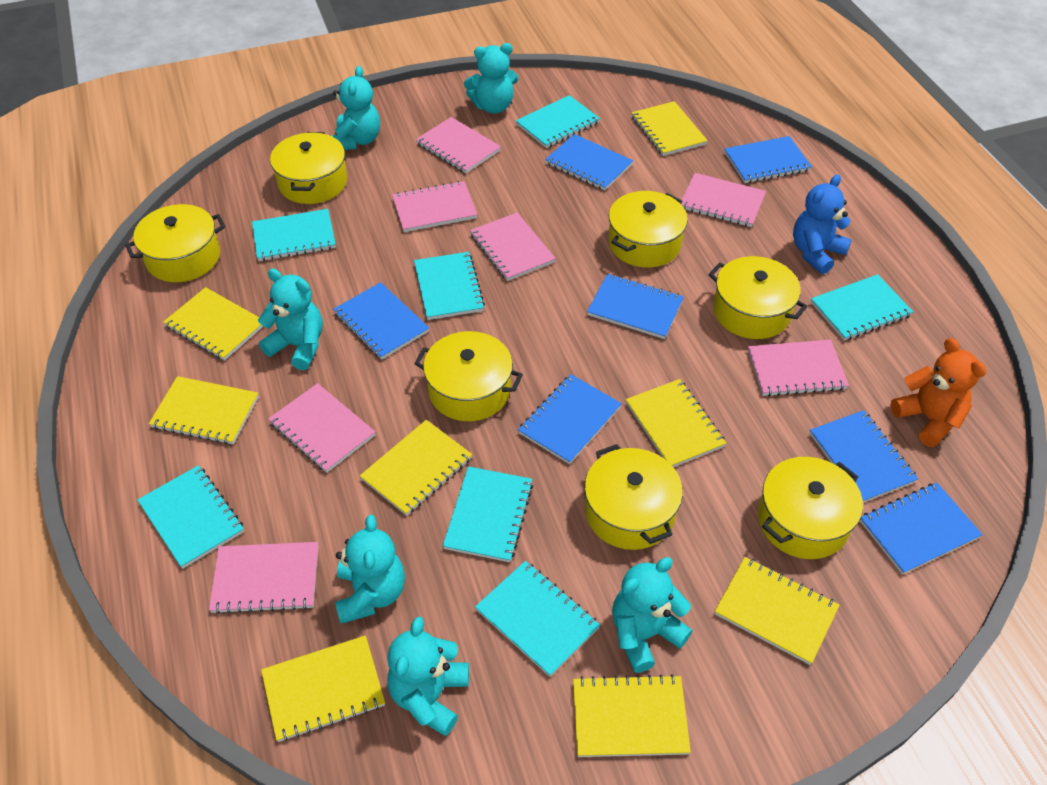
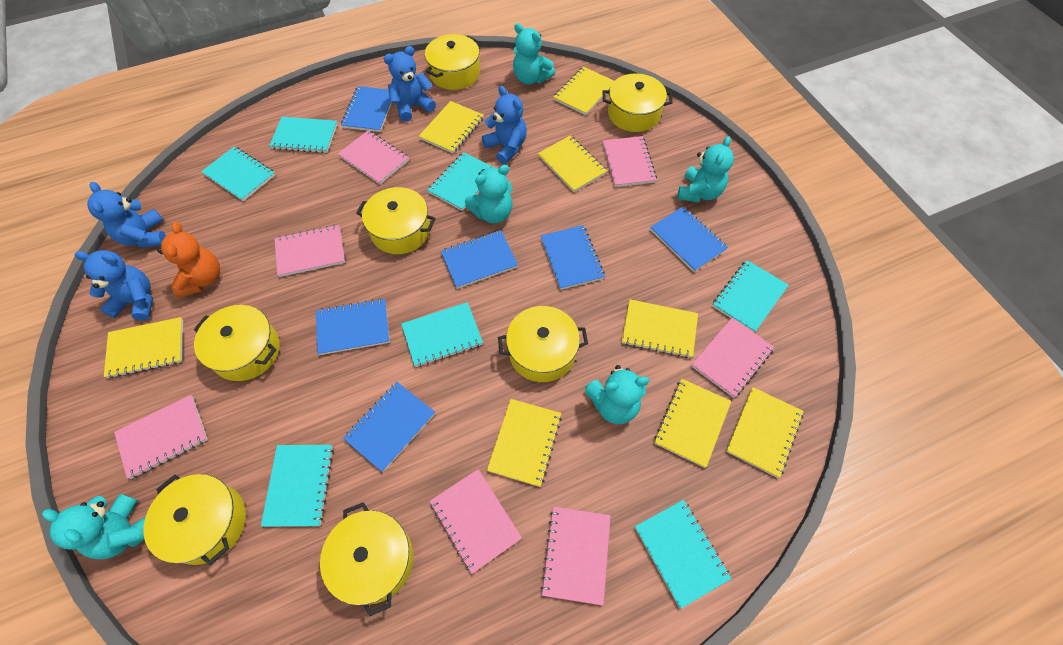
blue notebook: [333,282,429,360] [518,374,622,464] [545,134,633,191] [587,274,684,339] [724,136,812,183] [810,410,918,502] [860,483,983,575] = 7 -> [316,298,390,355] [341,86,392,132] [343,382,435,472] [441,230,518,289] [541,225,605,290] [650,206,728,272] = 6
blue teddy bear: [793,174,852,274] = 1 -> [75,250,153,321] [87,182,166,248] [384,46,436,122] [482,86,527,164] = 4
turquoise teddy bear: [258,269,323,370] [330,66,380,150] [335,515,405,624] [387,616,469,736] [464,43,518,114] [612,557,692,673] = 6 -> [42,494,146,559] [465,165,513,223] [513,23,555,84] [585,365,650,424] [677,136,734,203] = 5

